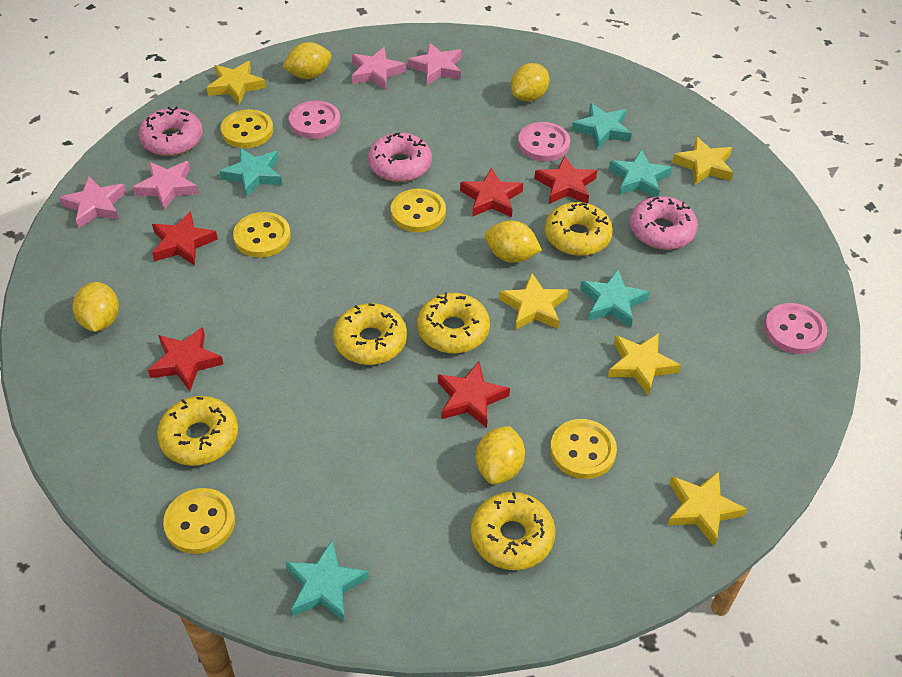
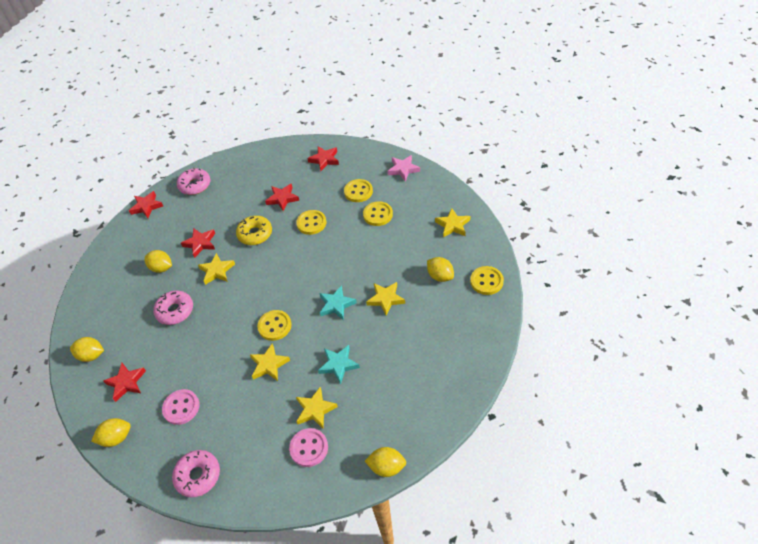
pink button: [289,101,340,139] [518,122,570,161] [764,303,827,354] = 3 -> [162,389,200,425] [289,428,328,467] = 2
pink star: [59,176,127,228] [133,161,199,211] [351,47,406,90] [408,43,462,85] = 4 -> [387,155,420,181] = 1
turquoise star: [219,148,282,198] [285,541,369,622] [572,103,632,149] [580,269,650,328] [609,150,672,197] = 5 -> [318,345,360,384] [319,285,357,320] = 2
yellow donut: [157,396,238,466] [333,303,407,365] [417,293,490,353] [471,492,555,570] [545,202,613,256] = 5 -> [236,216,272,245] = 1

